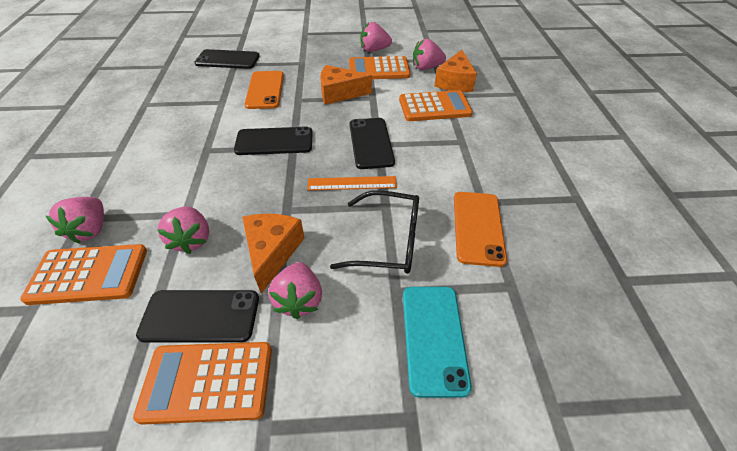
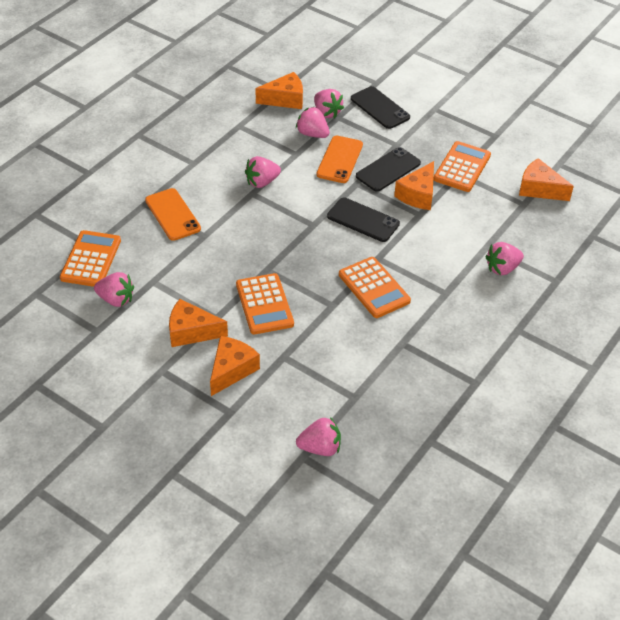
black glasses: [330,190,419,274] = 1 -> none = 0
black phone: [136,290,259,343] [194,49,260,69] [234,126,313,155] [349,118,395,169] = 4 -> [327,197,400,242] [351,86,410,129] [356,147,421,192] = 3
orange cheese: [242,213,305,294] [320,65,372,105] [434,50,477,92] = 3 -> [169,299,228,347] [210,336,260,396] [256,72,303,109] [394,161,434,210] [519,158,574,201] = 5
orange ruler: [307,176,397,190] = 1 -> none = 0
pink strawberry: [46,197,104,244] [157,207,209,254] [269,262,322,319] [361,22,392,52] [413,39,446,70] = 5 -> [94,272,134,307] [245,156,281,188] [296,106,330,138] [296,417,341,456] [314,89,344,118] [485,242,524,275] = 6
turquoise phone: [403,287,472,398] = 1 -> none = 0

